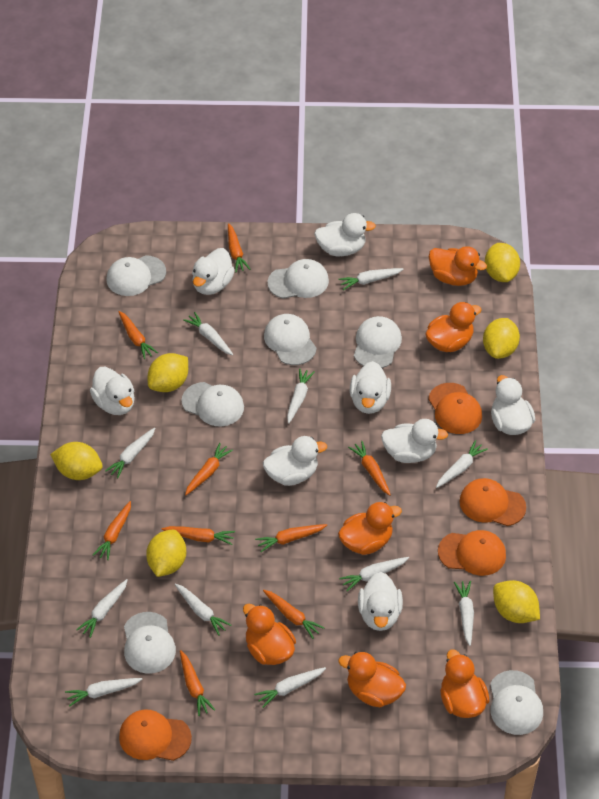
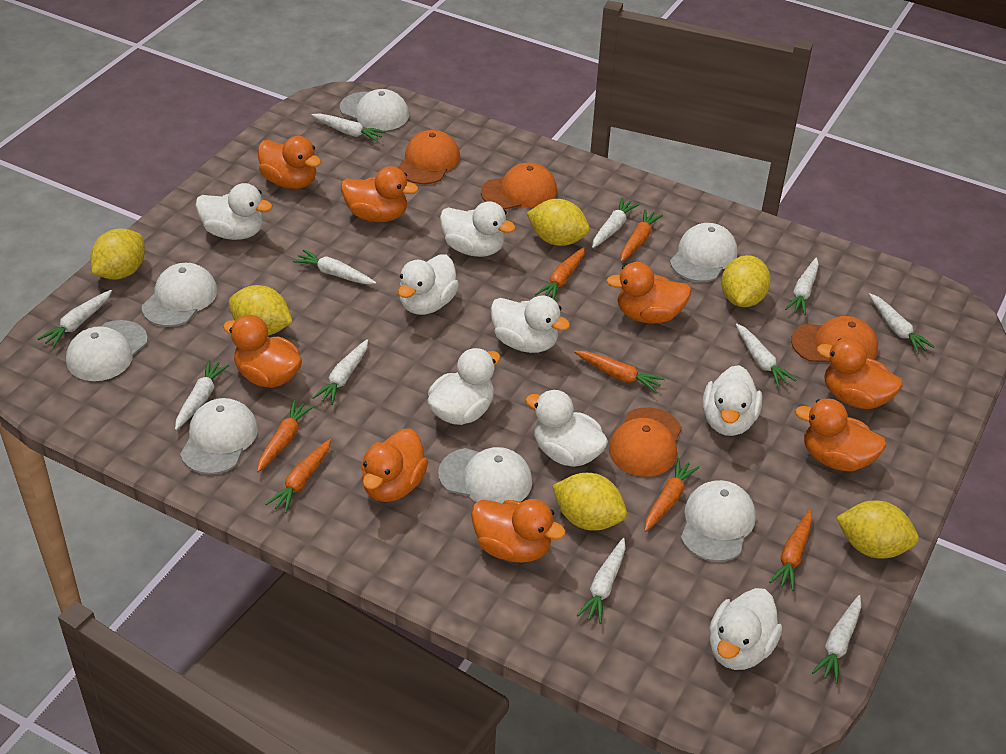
orange carrot: [93,501,131,560] [118,311,158,359] [162,526,235,545] [180,650,215,716] [185,443,233,495] [228,223,250,272] [255,524,327,552] [263,590,324,639] [348,441,391,496] = 9 -> [257,400,315,473] [265,439,331,513] [535,247,585,300] [574,351,665,393] [621,209,663,262] [644,458,700,532] [769,509,812,591] = 7
orange duck: [243,604,296,665] [338,502,402,555] [338,652,406,707] [425,302,482,352] [429,246,487,286] [440,650,490,718] = 6 -> [223,315,302,388] [258,136,321,189] [341,166,418,222] [362,428,428,502] [471,499,566,563] [606,262,692,324] [795,399,887,471] [817,338,903,409] = 8

